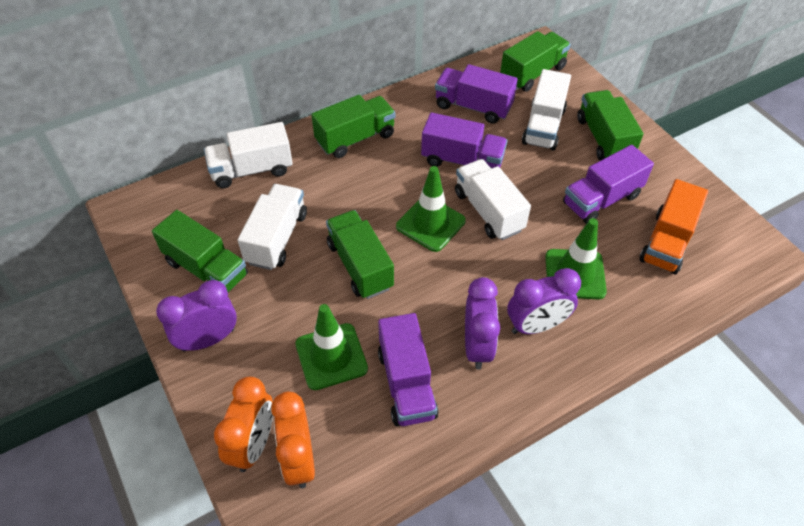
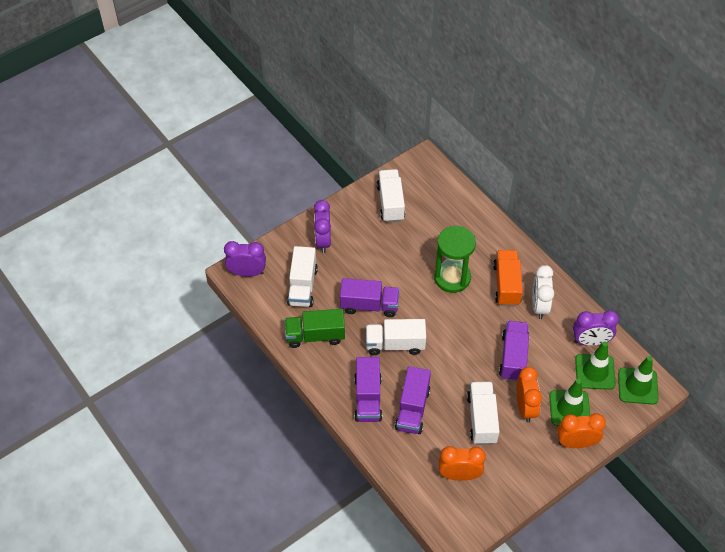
green hourglass: none = 0 -> [434,226,476,293] = 1
green truck: [152,210,248,292] [311,95,396,158] [326,210,394,299] [500,31,571,92] [577,90,643,161] = 5 -> [285,309,345,348] = 1
orange clock: [214,377,273,472] [271,392,315,488] = 2 -> [439,446,486,481] [516,367,542,422] [557,413,606,448] = 3
white clock: none = 0 -> [532,265,554,319] = 1

